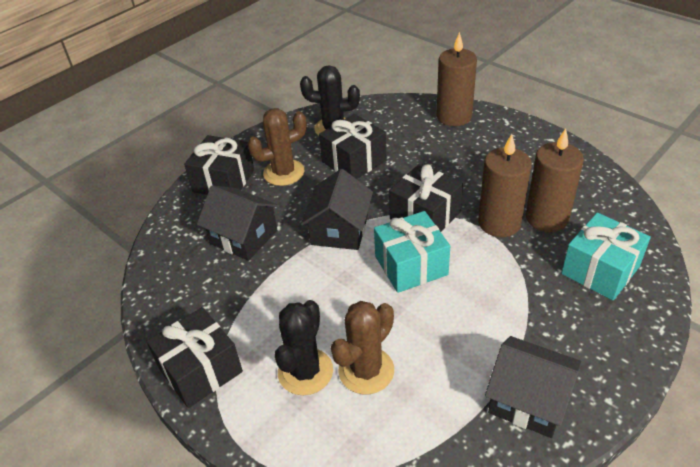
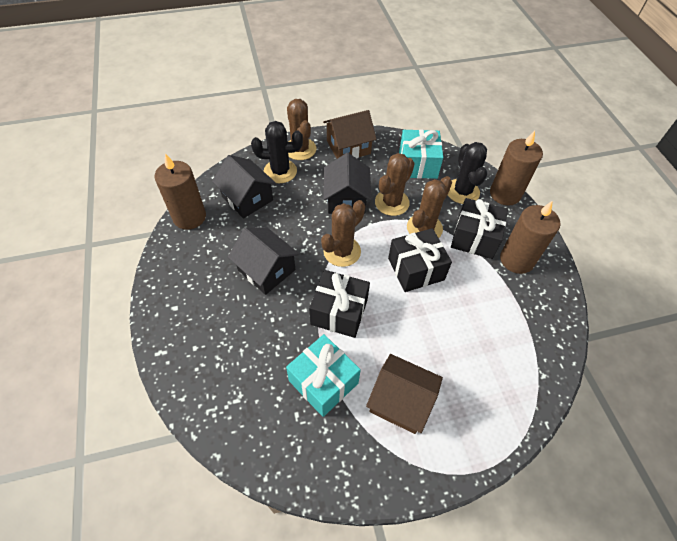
black gift: [146,307,243,408] [184,135,254,195] [319,114,387,179] [389,164,463,232] = 4 -> [309,270,370,338] [388,228,452,292] [451,198,508,259] = 3
brown cactus: [248,108,307,186] [331,301,394,394] = 2 -> [287,99,316,160] [321,200,365,267] [375,153,415,216] [407,176,452,238] = 4
brown house: none = 0 -> [323,110,377,159] [366,354,443,434] = 2

